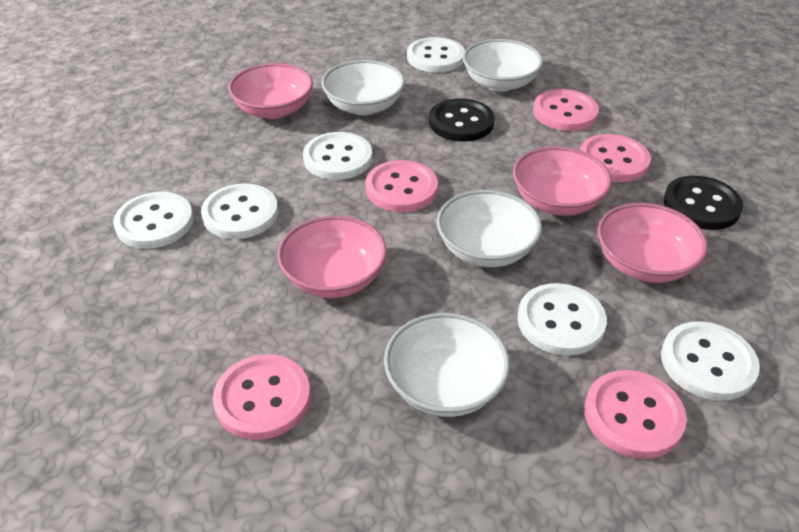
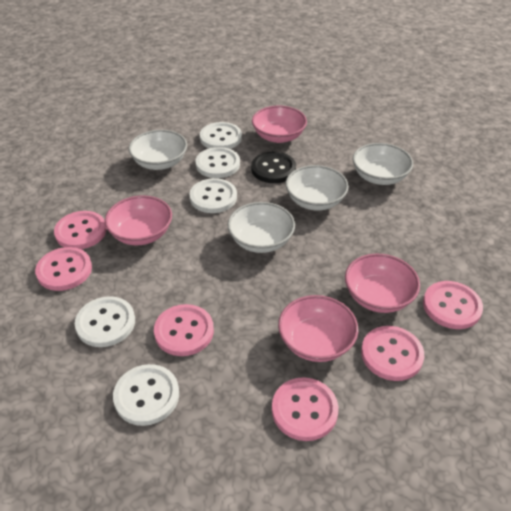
black button: [429,98,495,142] [664,176,743,230] = 2 -> [251,152,296,183] = 1
pink button: [213,354,310,440] [366,160,438,212] [533,89,599,131] [580,134,651,182] [584,370,687,459] = 5 -> [35,247,92,291] [54,211,107,249] [154,304,214,356] [272,377,339,441] [361,326,424,381] [423,281,483,329] = 6
white button: [113,192,193,249] [201,183,278,239] [303,132,372,180] [407,37,465,72] [517,283,607,356] [661,321,760,401] = 6 -> [75,296,135,347] [113,364,179,426] [189,178,237,213] [196,147,240,178] [200,122,242,149] = 5

